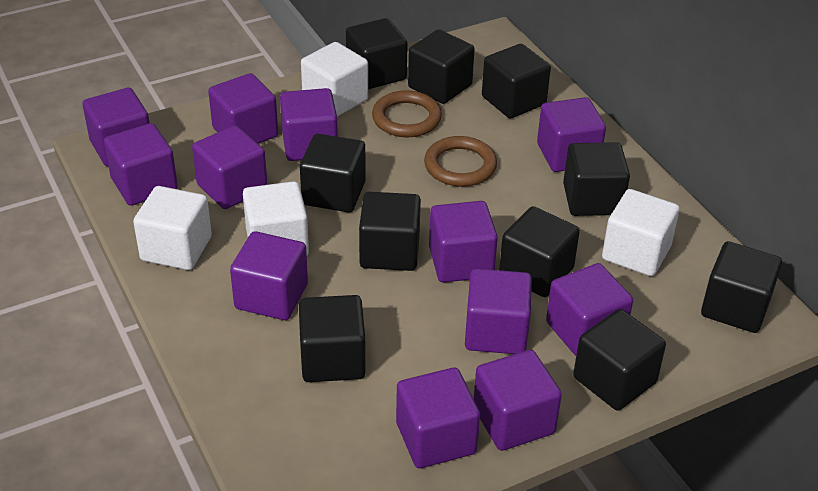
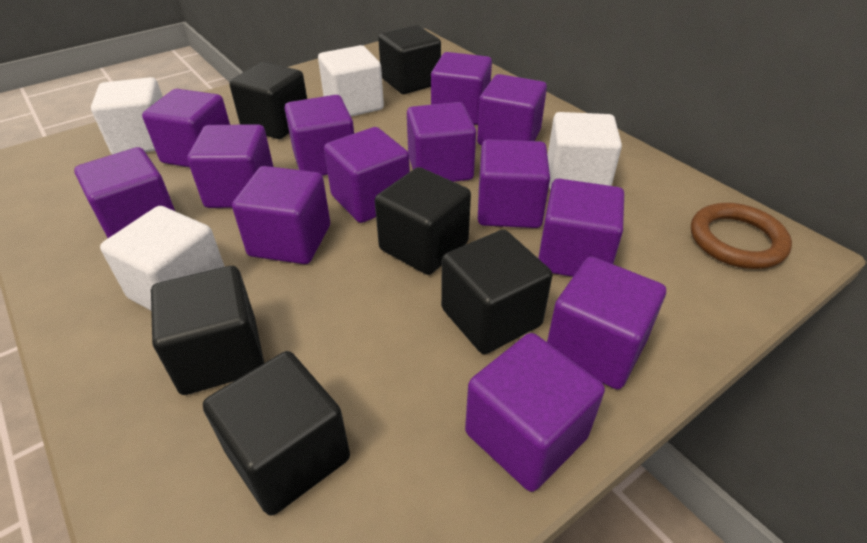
black cube: [299,295,366,382] [300,134,366,213] [346,18,408,89] [359,192,421,271] [408,29,475,104] [482,44,551,118] [499,206,580,297] [563,142,630,216] [573,309,666,411] [701,241,782,333] = 10 -> [151,266,264,395] [203,351,350,516] [229,62,307,139] [375,167,471,275] [378,25,441,94] [441,230,552,354] = 6
brown ring: [372,90,442,137] [424,136,497,187] = 2 -> [691,203,792,269] = 1
purple cube: [83,88,149,166] [104,123,178,206] [192,125,267,209] [208,73,278,144] [230,231,308,320] [280,88,338,161] [396,367,480,468] [429,201,498,283] [465,269,532,354] [474,350,562,451] [537,97,606,172] [546,263,633,356] = 12 -> [74,147,175,238] [142,89,230,167] [187,124,273,208] [232,166,330,264] [284,95,354,176] [324,127,410,223] [407,102,476,182] [431,52,492,125] [465,333,605,492] [477,74,547,145] [478,139,550,228] [538,179,624,277] [547,256,666,389] = 13

